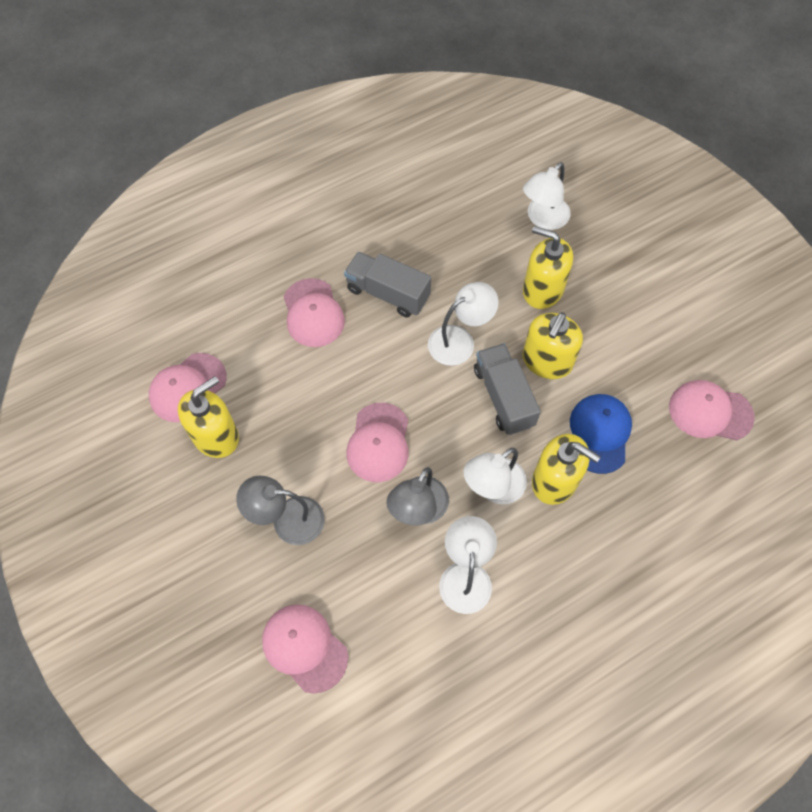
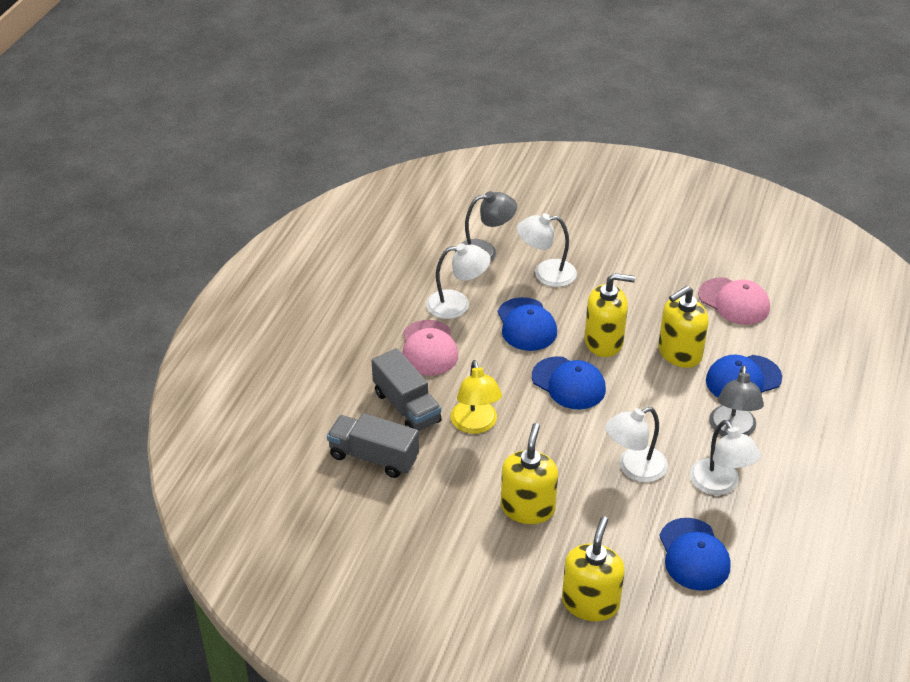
blue cap: [570,394,632,474] = 1 -> [498,297,557,351] [532,356,606,409] [659,518,731,591] [706,355,782,397] = 4
pink cap: [149,353,227,422] [262,604,348,694] [284,278,345,347] [346,403,408,482] [669,380,755,440] = 5 -> [402,320,458,375] [698,277,770,325] = 2
yellow lamp: none = 0 -> [451,360,502,434] = 1

